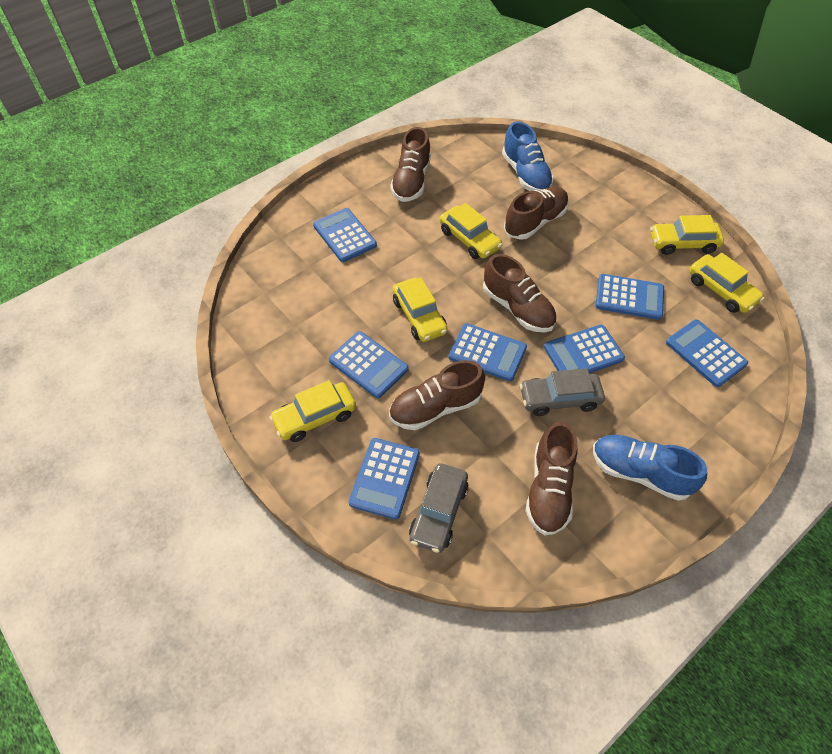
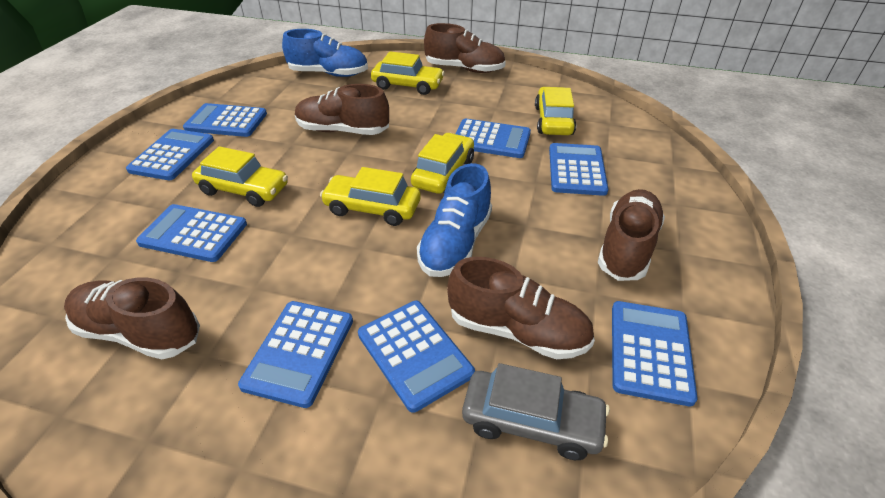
blue calculator: [313,208,377,262] [329,331,409,398] [348,438,420,520] [448,323,527,381] [544,325,625,373] [596,274,664,320] [666,319,748,387] = 7 -> [126,129,214,180] [136,204,247,262] [183,103,267,137] [238,301,353,408] [358,301,475,413] [456,119,531,158] [549,143,608,196] [612,301,698,406] = 8
grey car: [409,463,469,553] [520,368,605,416] = 2 -> [462,363,610,460] = 1

